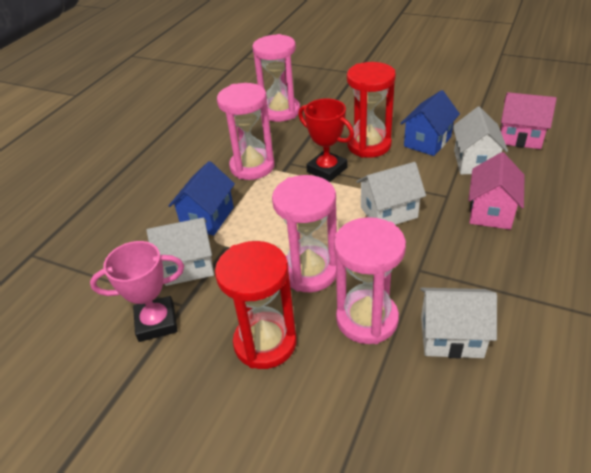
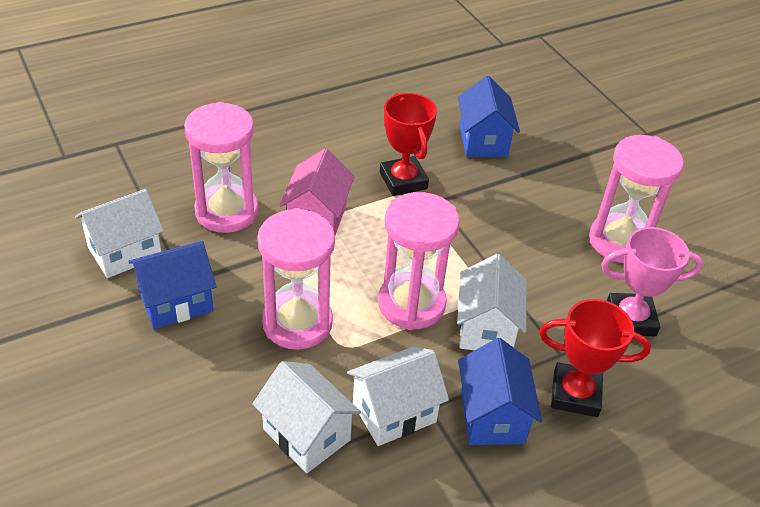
blue house: [169,161,235,235] [400,90,460,156] = 2 -> [128,241,216,329] [458,76,520,157] [458,338,542,445] = 3
pink house: [468,152,525,230] [501,92,557,149] = 2 -> [279,149,355,235] = 1
red hourglass: [215,241,297,369] [347,62,396,158] = 2 -> none = 0
red trophy: [298,99,354,182] = 1 -> [380,93,437,196] [539,299,651,417] = 2

